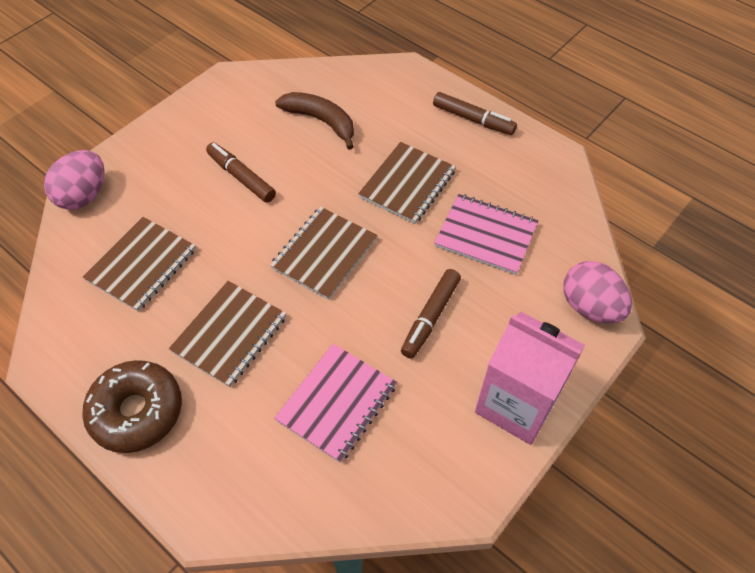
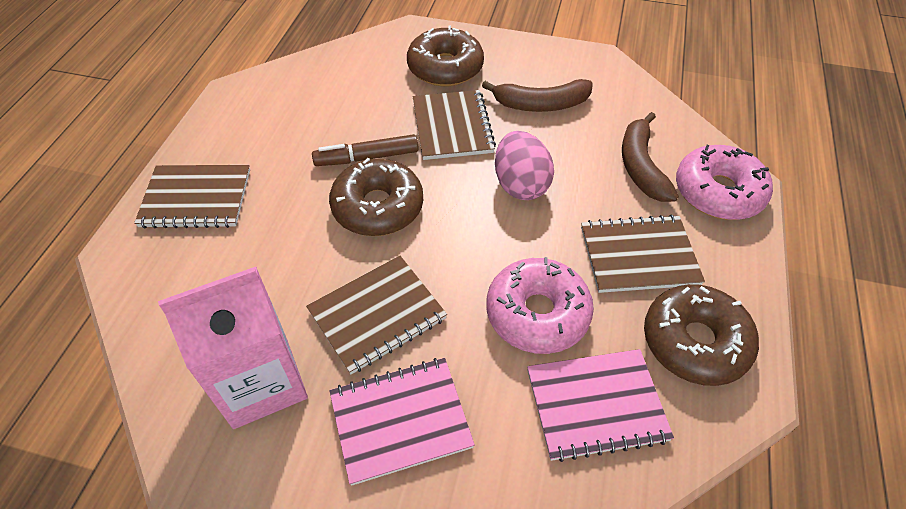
brown banana: [275,92,354,150] = 1 -> [482,79,592,112] [622,112,679,202] = 2
brown donut: [82,360,182,453] = 1 -> [329,158,423,236] [407,25,484,86] [644,284,759,386] = 3
brown marker: [206,142,276,203] [401,269,461,359] [433,92,517,135] = 3 -> [312,134,419,166] = 1
pink donut: none = 0 -> [487,257,594,354] [676,145,773,220] = 2
pink egg: [44,150,104,210] [563,261,632,324] = 2 -> [495,131,554,200] = 1

